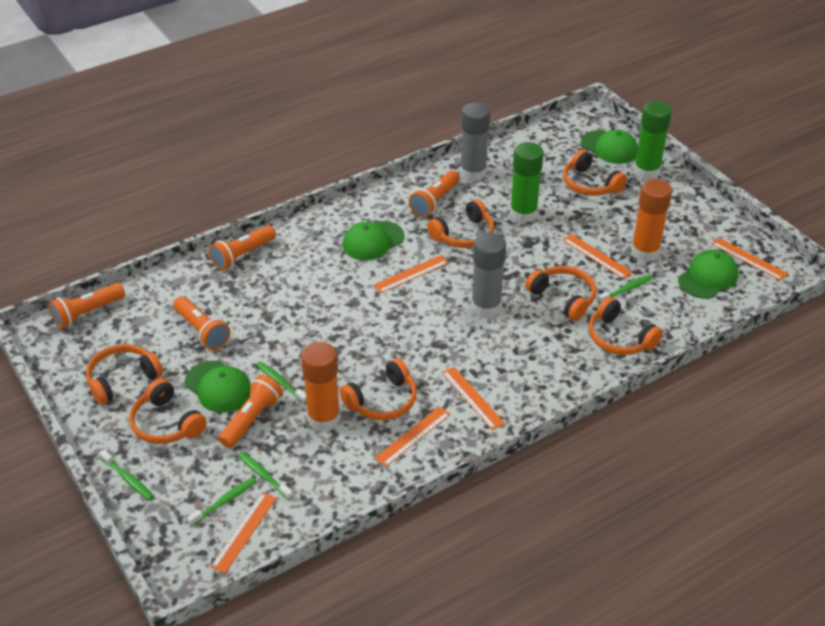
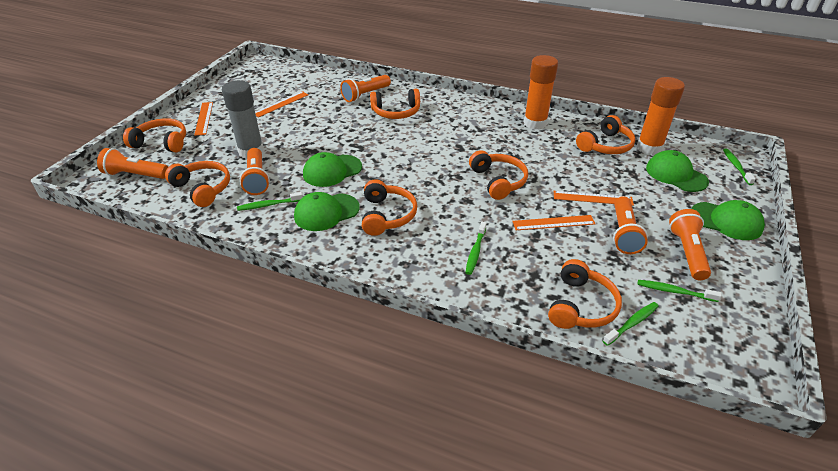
green glue stick: [510,142,544,223] [634,101,672,180] = 2 -> none = 0
grey glue stick: [460,102,491,181] [471,233,506,318] = 2 -> [222,80,264,159] = 1
orange ruler: [210,492,277,573] [373,255,448,293] [375,407,450,467] [442,367,505,430] [563,234,633,279] [711,238,788,281] = 6 -> [194,102,213,136] [255,91,309,117] [512,215,596,230] [554,191,634,206] = 4

